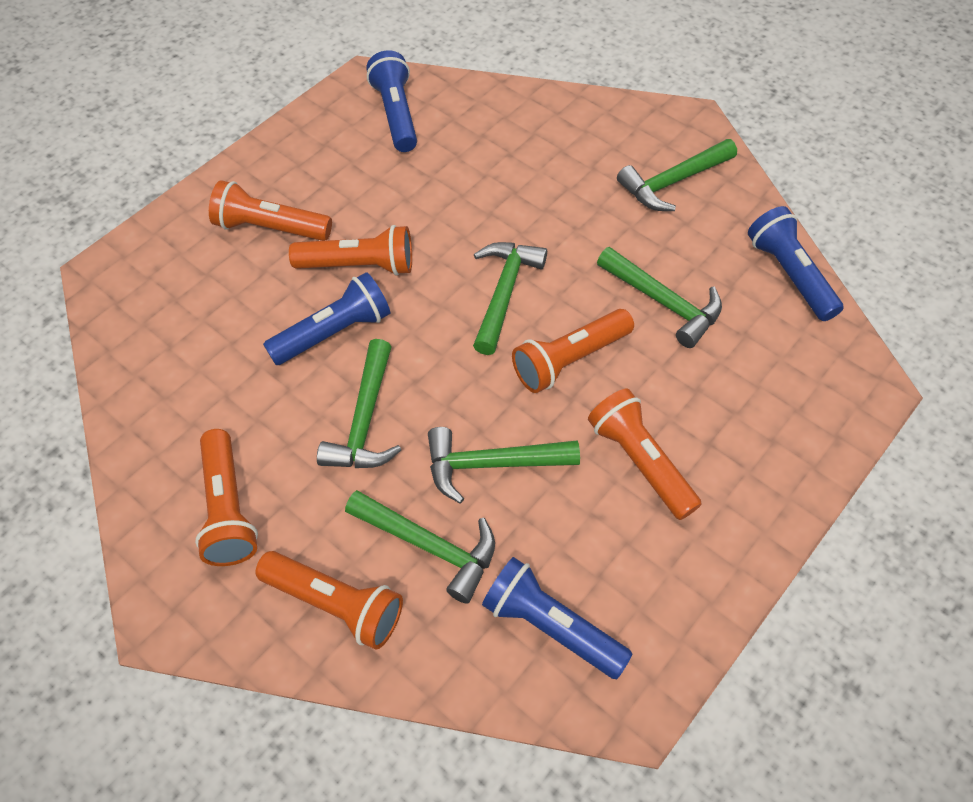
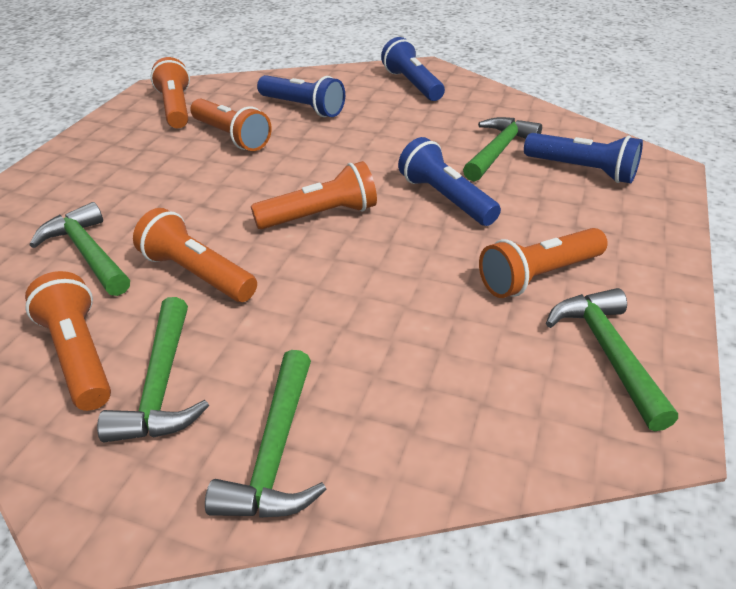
green hammer: [317,339,401,468] [345,490,495,604] [428,427,580,504] [473,242,547,355] [597,247,722,348] [617,139,737,211] = 6 -> [30,202,130,296] [97,297,209,442] [205,350,327,518] [463,117,542,182] [546,288,678,431] = 5

